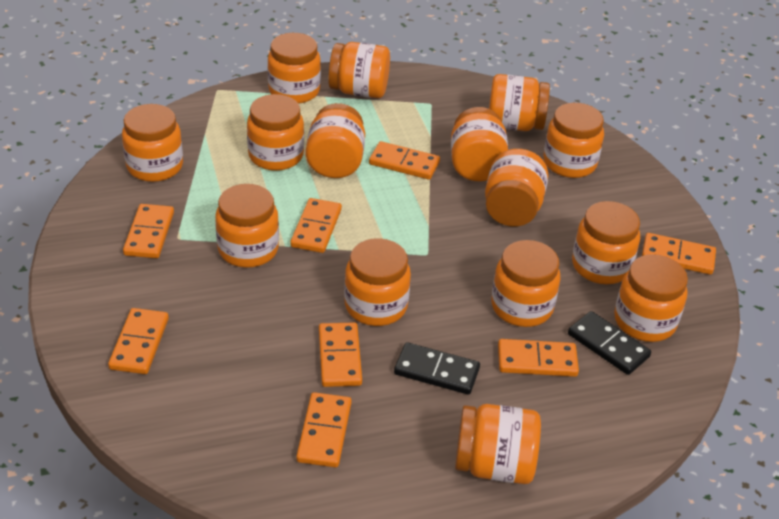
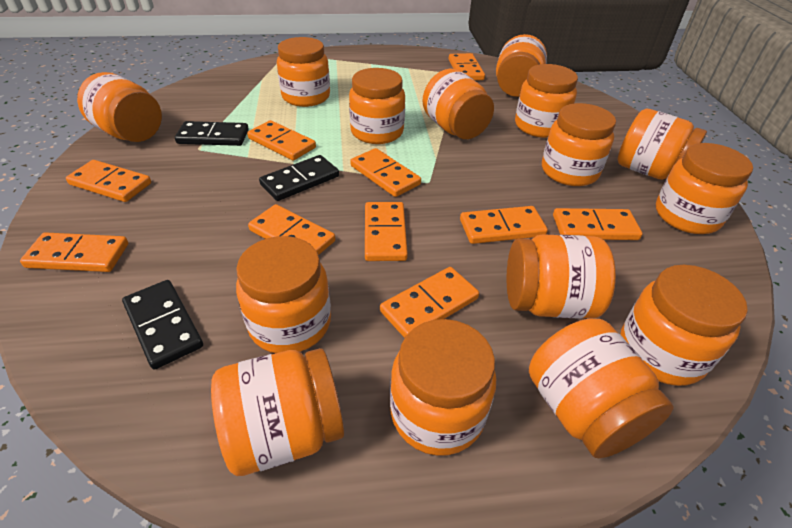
black domino: [394,342,480,395] [568,311,651,375] = 2 -> [122,280,203,370] [175,121,249,146] [259,155,339,201] = 3
orange domino: [108,308,169,374] [123,204,174,258] [290,198,342,253] [296,392,352,467] [319,322,362,387] [369,141,440,180] [498,339,579,377] [642,233,716,275] = 8 -> [20,232,128,272] [66,160,151,202] [247,120,316,161] [248,204,335,255] [350,148,421,197] [365,202,408,261] [380,267,479,338] [448,53,485,81] [460,206,548,244] [553,208,643,240] = 10

